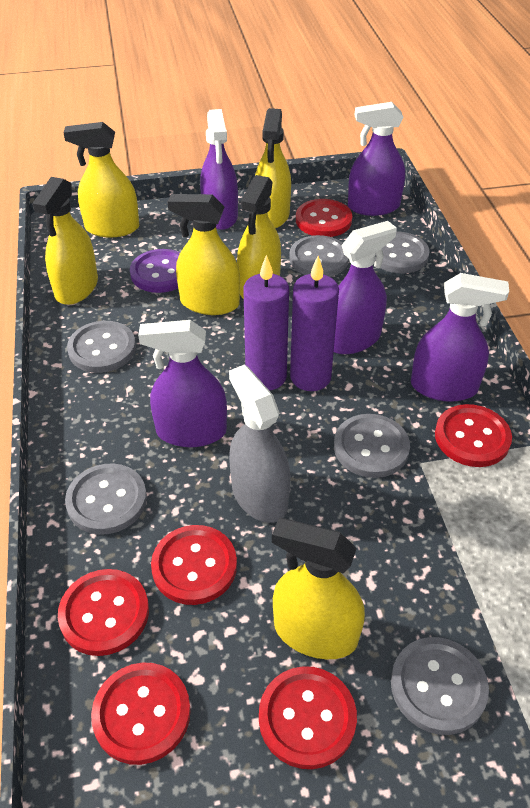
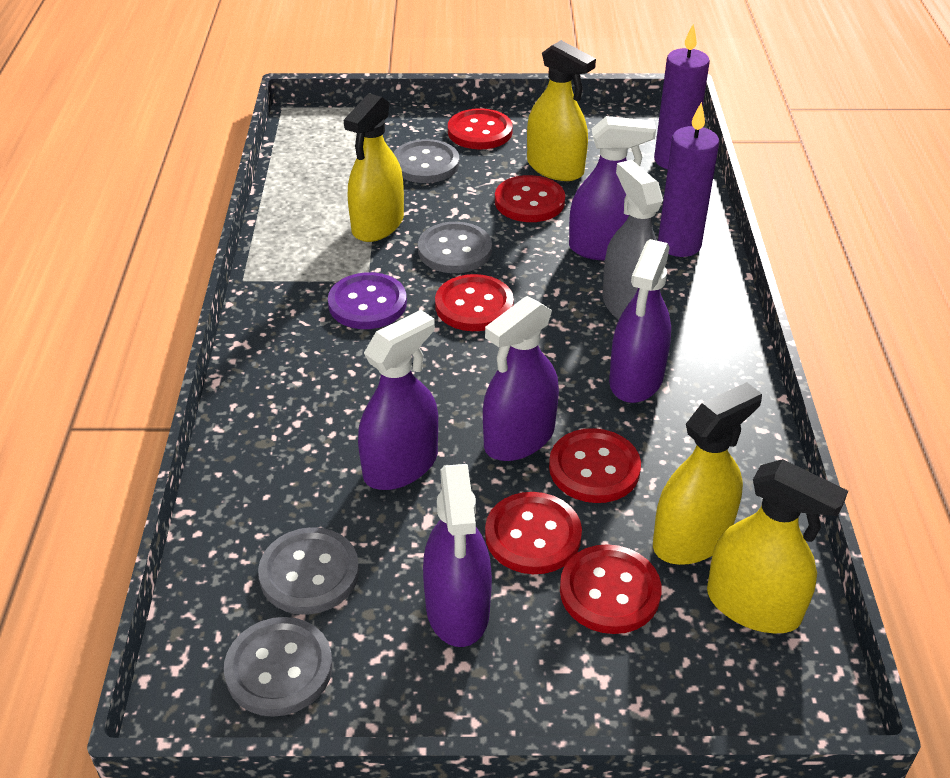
grey button: [65,463,147,535] [67,321,136,373] [289,235,349,277] [334,414,410,478] [374,232,430,273] [391,637,489,735] = 6 -> [224,617,333,717] [258,527,359,615] [394,139,459,183] [418,222,492,273] = 4
yellow spray bottle: [32,177,98,305] [63,122,139,238] [167,194,240,315] [237,175,281,299] [255,108,291,228] [272,518,365,659] = 6 -> [344,93,404,242] [527,40,596,181] [653,382,762,565] [707,459,848,633] = 4

